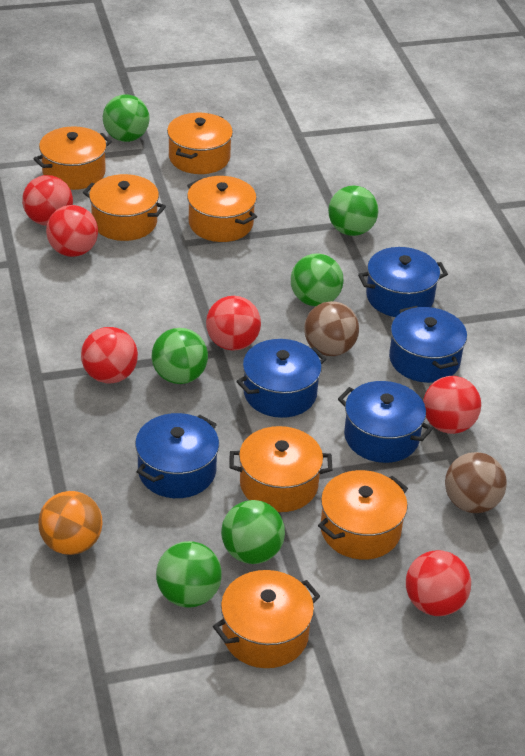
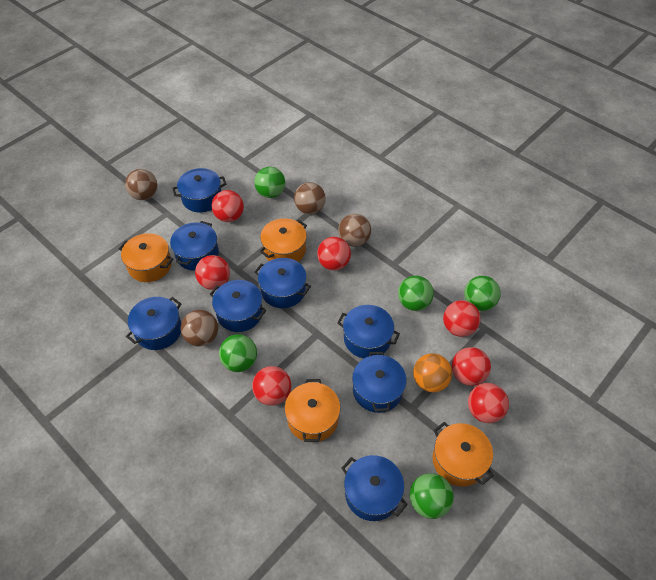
blue pot: [135,413,219,498] [236,339,326,418] [338,381,433,463] [358,247,448,317] [389,306,467,383] = 5 -> [126,297,181,350] [170,221,219,271] [172,168,226,212] [209,280,266,332] [254,258,311,308] [337,305,400,358] [342,455,408,521] [352,352,406,413] = 8
brown ball: [304,301,359,356] [445,452,507,513] = 2 -> [125,169,158,200] [181,310,218,347] [294,182,326,214] [338,214,371,247] = 4
green ball: [103,94,149,142] [152,328,208,384] [156,541,222,607] [221,500,285,564] [291,254,343,306] [328,185,378,236] = 6 -> [219,334,257,372] [254,167,285,198] [398,276,434,311] [410,473,454,519] [464,276,501,311] = 5
orange pot: [33,126,112,190] [83,174,166,241] [167,113,233,174] [187,176,257,242] [213,570,320,668] [229,426,332,512] [318,470,408,560] = 7 -> [119,233,173,282] [260,218,307,262] [285,379,340,442] [432,422,494,487] = 4
red ball: [22,175,73,226] [46,205,98,257] [81,327,138,383] [206,296,261,351] [406,550,471,616] [423,376,481,434] = 6 -> [195,255,230,290] [211,190,244,222] [252,366,291,406] [317,237,351,270] [443,300,481,337] [452,347,491,386] [468,383,509,423] = 7

